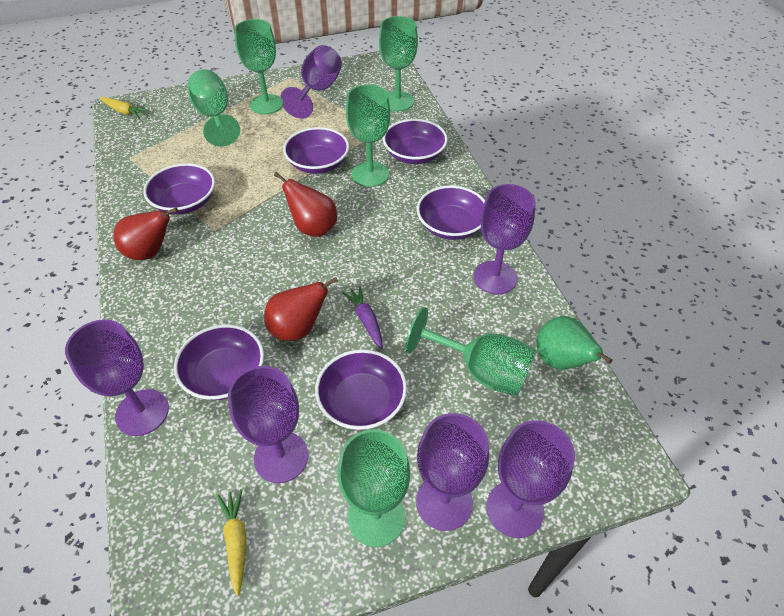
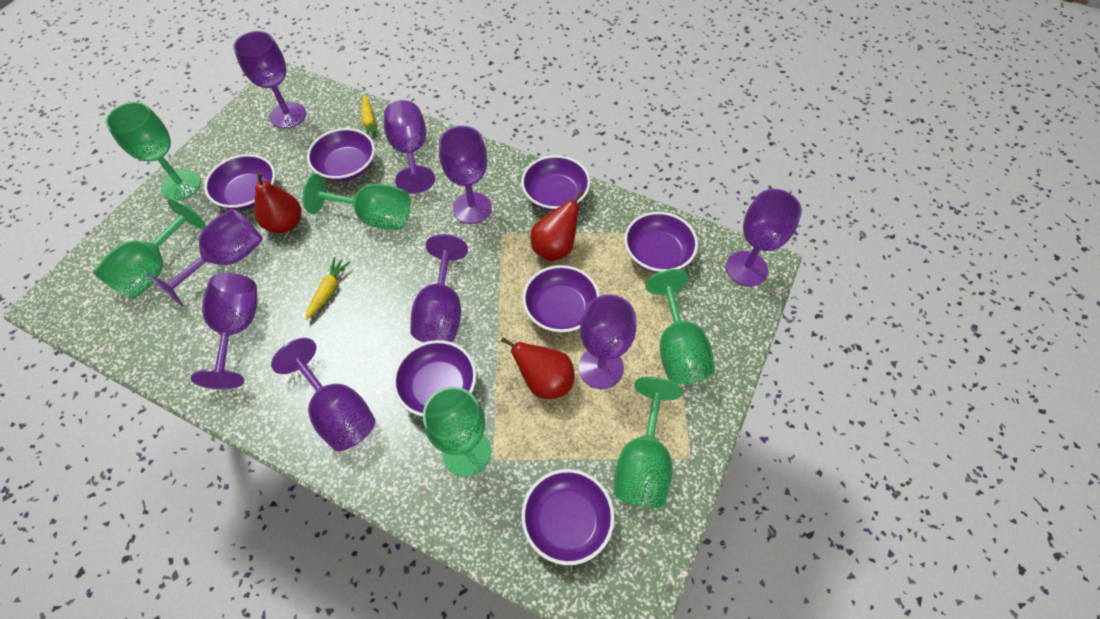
green pear: [536,316,613,369] = 1 -> none = 0
purple bowl: [143,163,215,215] [174,324,264,400] [283,127,349,174] [315,349,407,430] [383,119,448,164] [417,185,485,240] = 6 -> [204,154,276,210] [307,128,375,181] [393,340,476,416] [521,155,590,211] [521,469,615,565] [523,265,600,333] [624,212,698,273] = 7
purple carrot: [342,286,383,349] = 1 -> none = 0
purple goblet: [65,319,169,436] [228,366,308,483] [280,45,342,119] [416,413,489,531] [473,184,536,295] [486,420,575,538] = 6 -> [146,208,263,306] [191,273,257,389] [233,31,306,129] [271,338,375,451] [384,100,435,194] [410,234,468,342] [439,126,492,224] [579,294,636,389] [726,189,802,287] = 9

